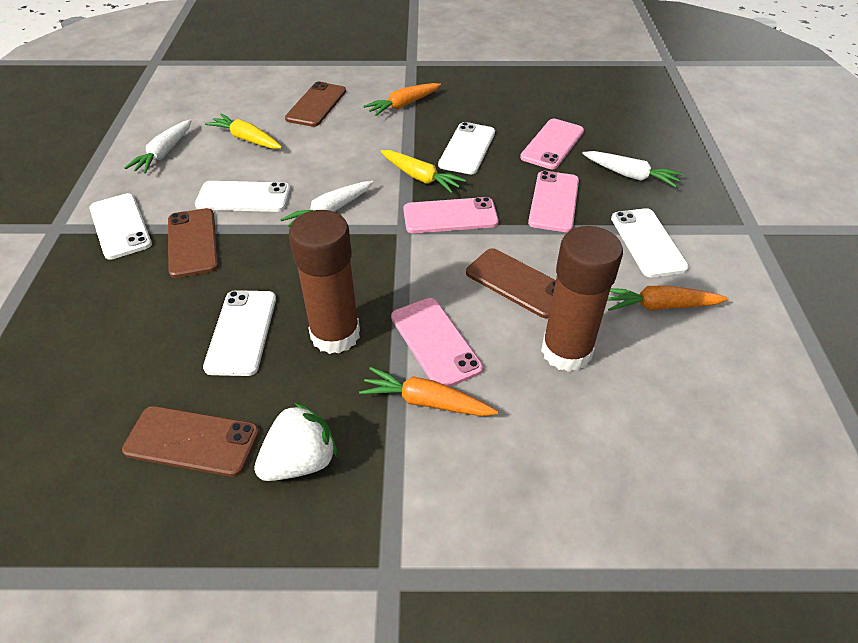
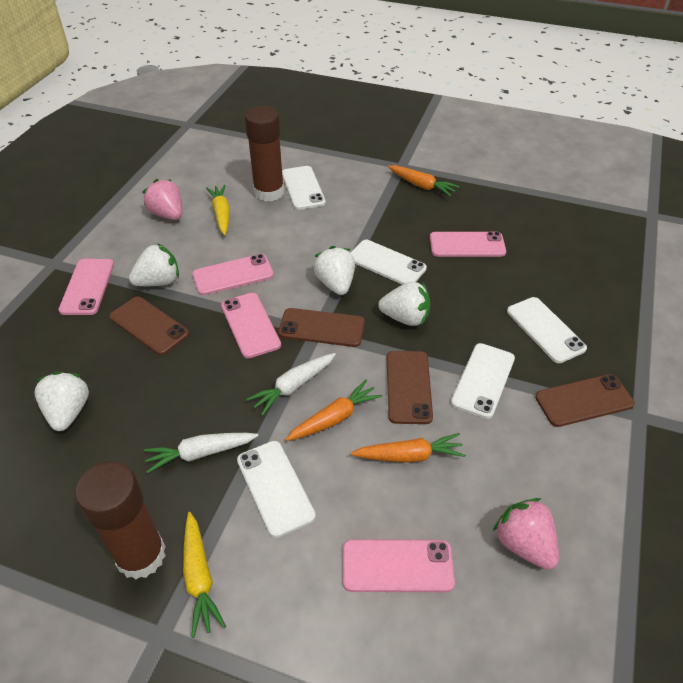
pink phone: [391,298,483,387] [403,197,499,233] [520,119,584,169] [528,171,579,232] = 4 -> [58,259,114,315] [192,254,274,295] [221,293,281,358] [343,539,455,592] [430,232,506,257] = 5
pink strawberry: none = 0 -> [142,179,182,220] [493,498,559,570] = 2
white carrot: [124,120,192,174] [280,181,373,227] [582,151,683,188] = 3 -> [144,433,258,473] [247,353,336,416] = 2
white strawberry: [254,402,338,481] = 1 -> [34,372,89,431] [129,243,179,286] [313,246,355,295] [378,282,430,326] = 4

